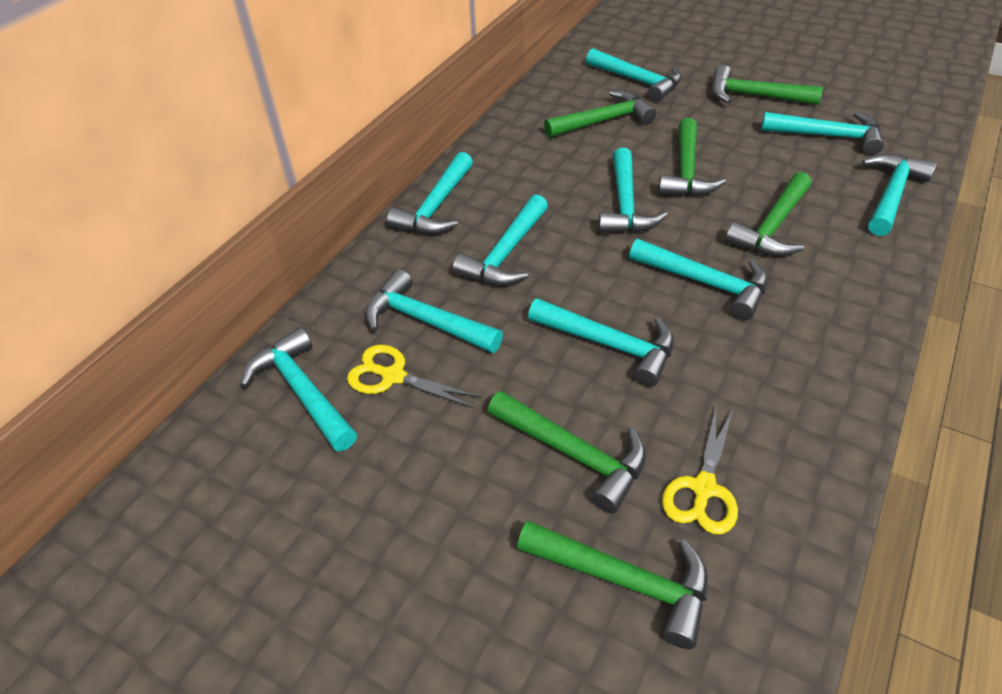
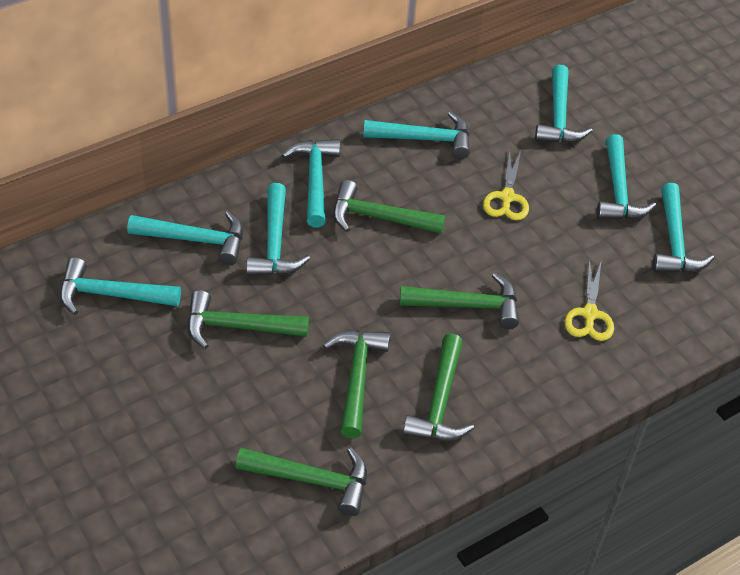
turquoise hammer: [240,327,357,452] [365,269,503,353] [387,152,473,234] [452,194,548,286] [528,298,674,387] [586,48,682,102] [598,148,668,233] [629,239,768,320] [761,111,884,155] [862,154,937,236] = 10 -> [60,257,181,315] [127,211,243,265] [246,183,310,276] [282,139,340,227] [363,111,470,159] [535,65,593,143] [597,134,656,220] [653,183,714,273] = 8

